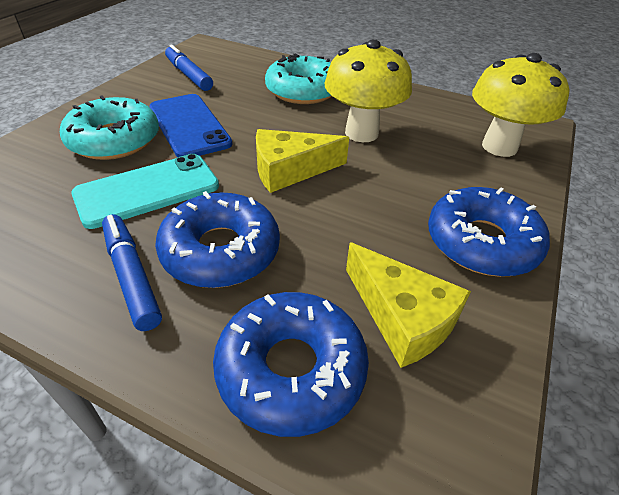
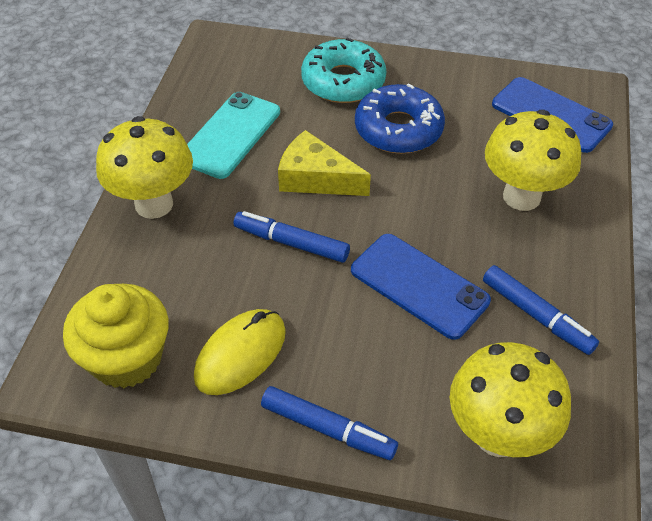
blue donut: [155,191,280,288] [213,292,369,437] [428,187,550,277] = 3 -> [355,83,445,154] = 1
blue marker: [102,214,162,331] [165,45,213,91] = 2 -> [234,211,350,263] [261,386,398,460] [483,265,599,355] = 3
blue phone: [149,94,232,157] = 1 -> [351,234,491,340] [492,77,613,153] = 2
turquoise donut: [60,95,159,160] [265,53,332,104] = 2 -> [301,38,386,103] = 1
yellow cheese: [256,129,349,193] [346,242,471,368] = 2 -> [278,130,371,196] = 1
yellow cupcake: none = 0 -> [63,284,169,388] = 1
yellow mouse: none = 0 -> [194,309,286,395] = 1
yellow mushroom: [325,39,412,142] [472,53,570,157] = 2 -> [96,116,193,219] [450,342,571,457] [485,110,581,211] = 3

